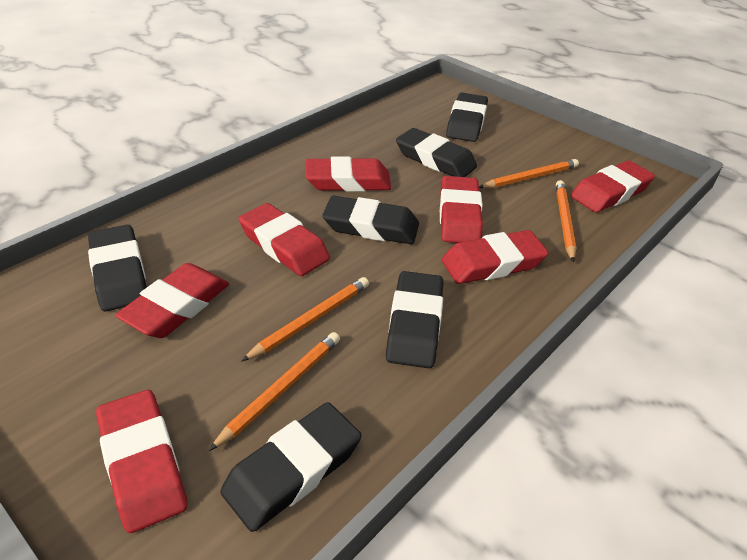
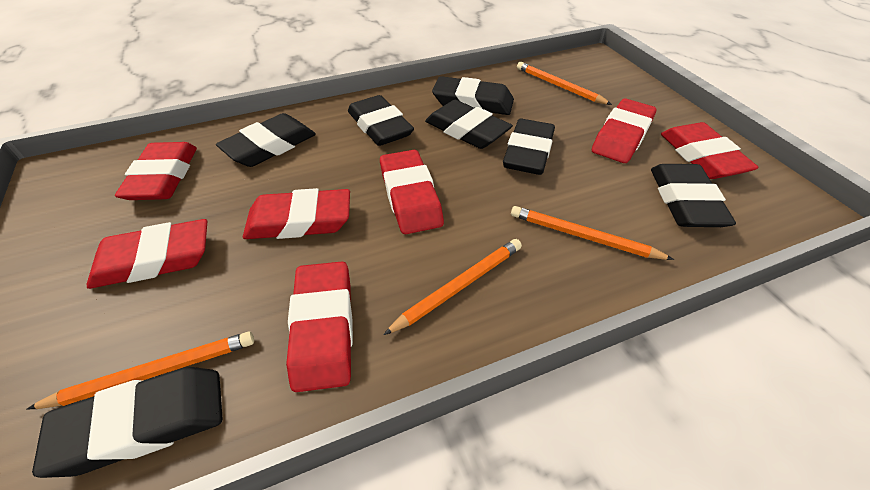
black eraser: [88,225,147,311] [220,402,362,532] [322,195,419,244] [386,271,444,368] [396,128,477,177] [446,93,488,142] = 6 -> [32,367,223,478] [216,113,316,167] [348,95,414,146] [425,100,513,149] [432,76,514,115] [503,119,555,175] [651,164,736,227] = 7

